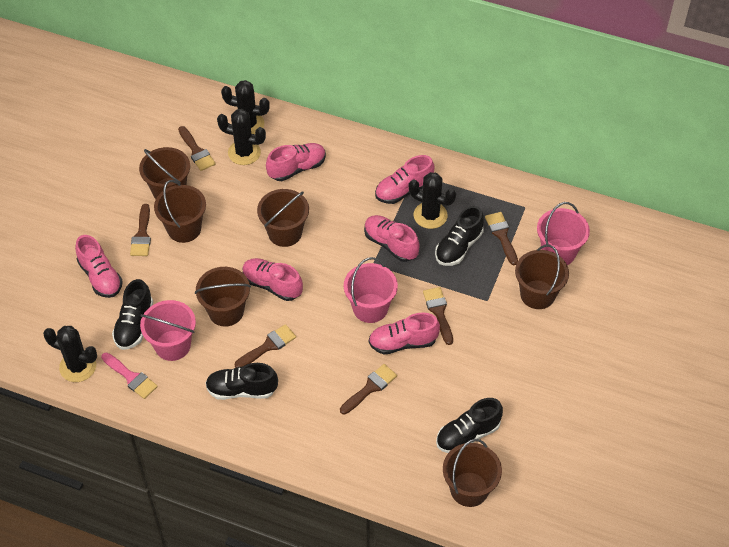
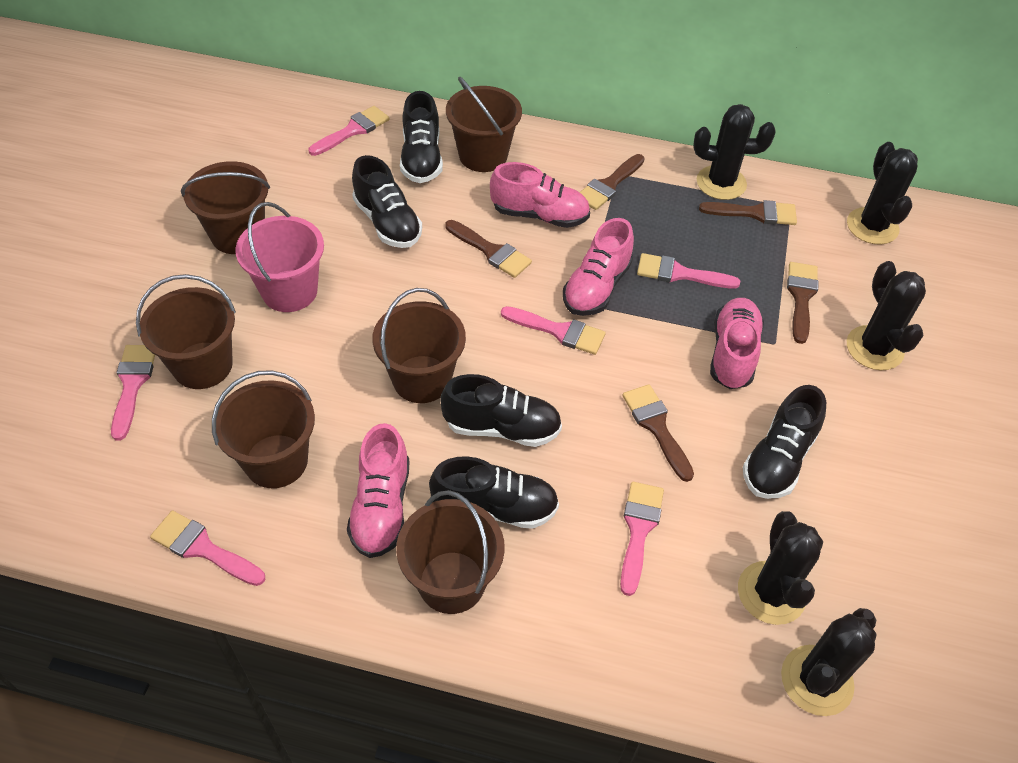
black cactus: [43,326,97,382] [217,109,266,165] [221,80,270,134] [409,172,456,229] = 4 -> [693,104,776,200] [738,511,823,625] [781,608,876,716] [847,142,918,245] [847,261,926,370] = 5
black shoe: [112,279,153,350] [205,363,278,400] [435,206,484,266] [436,398,503,453] = 4 -> [352,155,422,248] [400,91,443,183] [429,456,559,529] [440,374,562,447] [743,385,826,499] = 5
brown brush: [130,204,151,256] [178,126,215,171] [235,324,296,368] [340,364,397,414] [423,287,453,345] [485,212,518,265] = 6 -> [445,220,532,278] [580,154,645,210] [622,384,694,482] [699,200,797,225] [787,262,818,344] = 5
pink brush: [101,352,158,399] = 1 -> [111,345,155,441] [150,510,265,586] [308,106,390,156] [501,306,606,355] [620,482,664,596] [637,253,740,289] = 6
pink bucket: [140,300,196,361] [344,257,398,323] [537,202,590,265] = 3 -> [235,202,324,312] = 1
pink shoe: [75,235,123,298] [242,258,303,301] [266,143,326,181] [364,215,419,262] [369,312,440,355] [375,155,434,204] = 6 -> [347,423,409,558] [490,162,590,228] [563,218,634,316] [710,298,764,389] = 4

